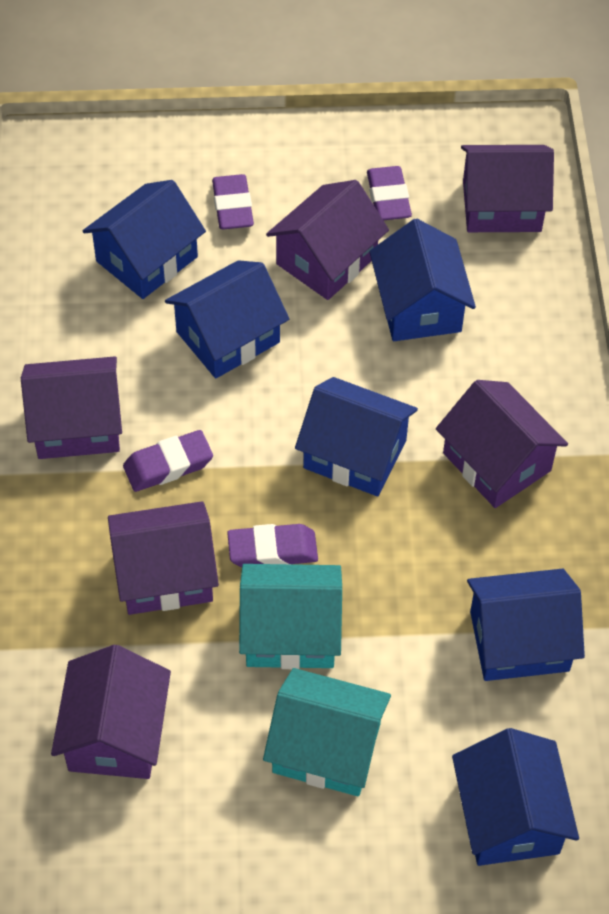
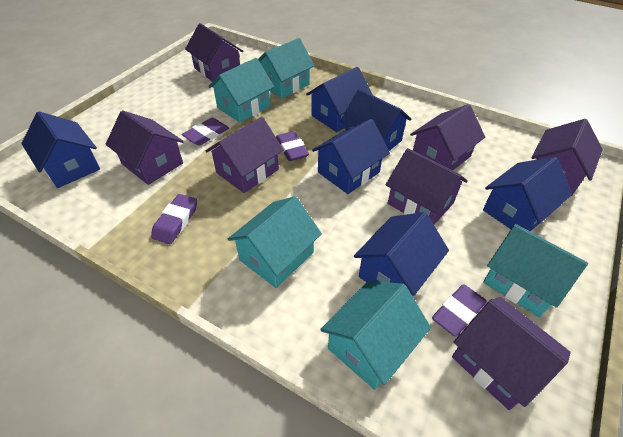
purple house: [21,356,122,459] [51,645,171,779] [108,501,219,615] [266,180,389,300] [436,380,568,508] [461,145,554,232] = 6 -> [106,110,184,185] [185,23,243,82] [206,117,284,193] [386,148,468,225] [410,104,485,171] [452,297,571,410] [531,119,603,196] = 7
turquoise house: [239,564,342,669] [263,668,391,796] = 2 -> [208,58,274,123] [228,196,322,288] [258,38,315,99] [320,281,431,390] [483,224,588,317] = 5

